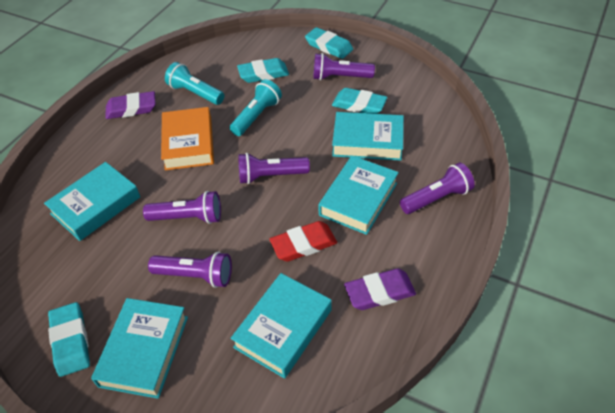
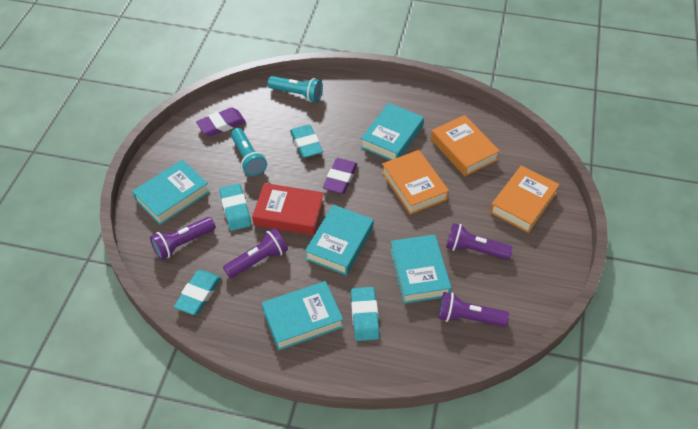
orange book: [161,107,214,170] = 1 -> [382,150,449,215] [431,115,500,176] [490,166,560,233] = 3
purple flashlight: [143,191,221,224] [148,252,232,288] [238,153,310,184] [313,53,375,81] [400,163,475,214] = 5 -> [150,217,215,260] [223,228,288,278] [439,292,509,327] [446,223,513,260] = 4
red book: none = 0 -> [252,183,324,235] = 1
red eraser: [270,221,337,262] = 1 -> none = 0

